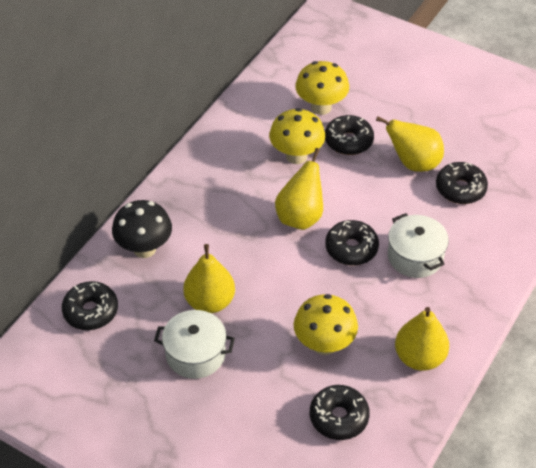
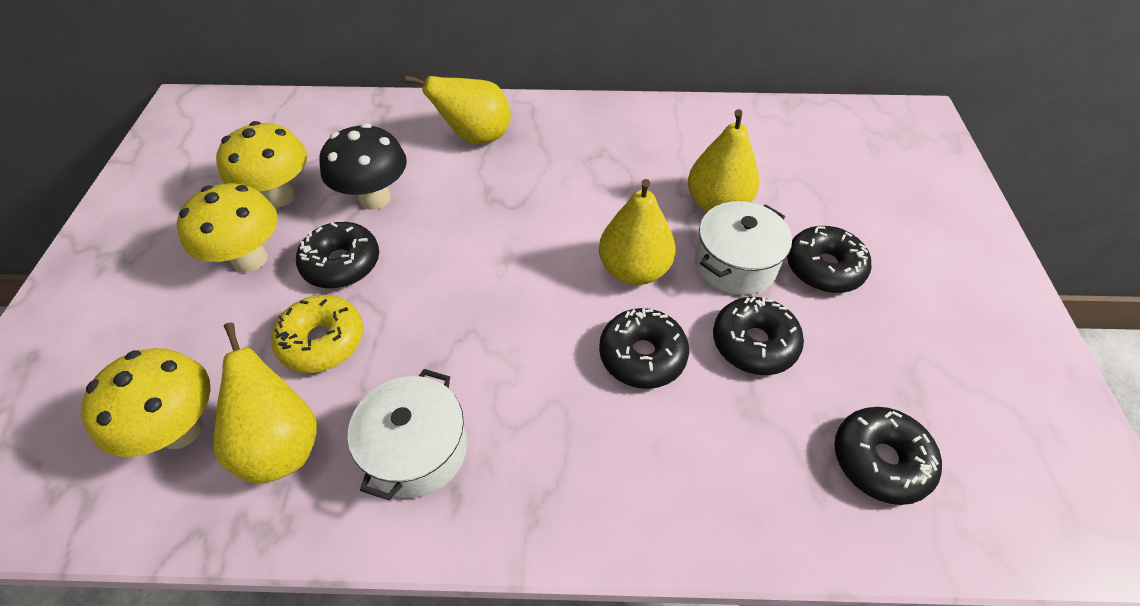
yellow donut: none = 0 -> [271,295,363,373] = 1

